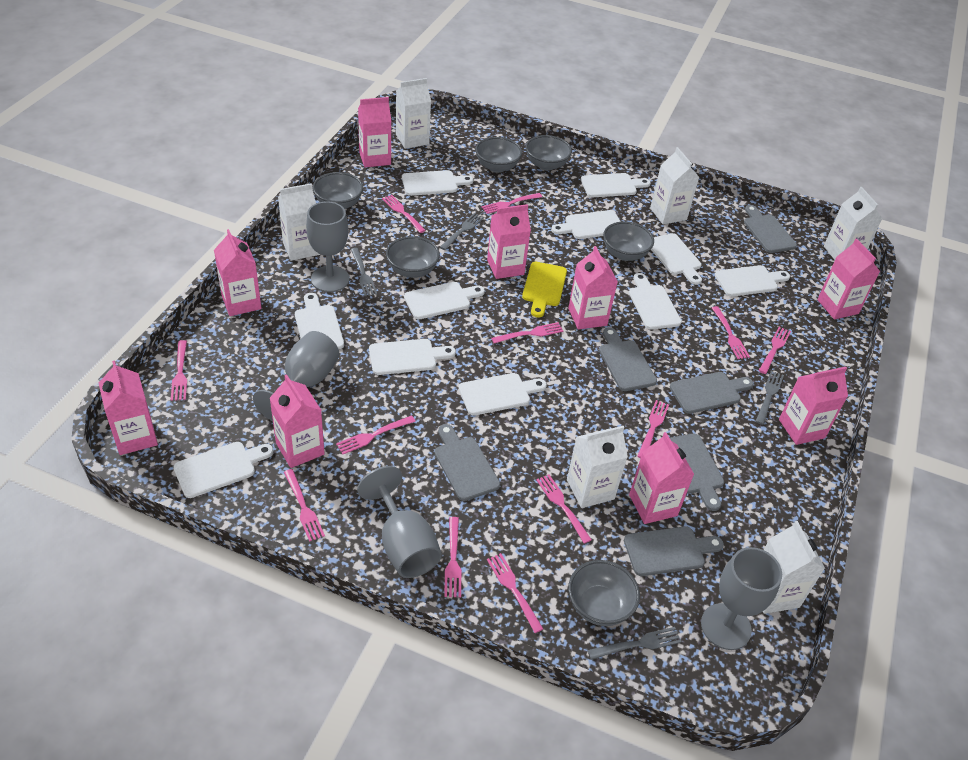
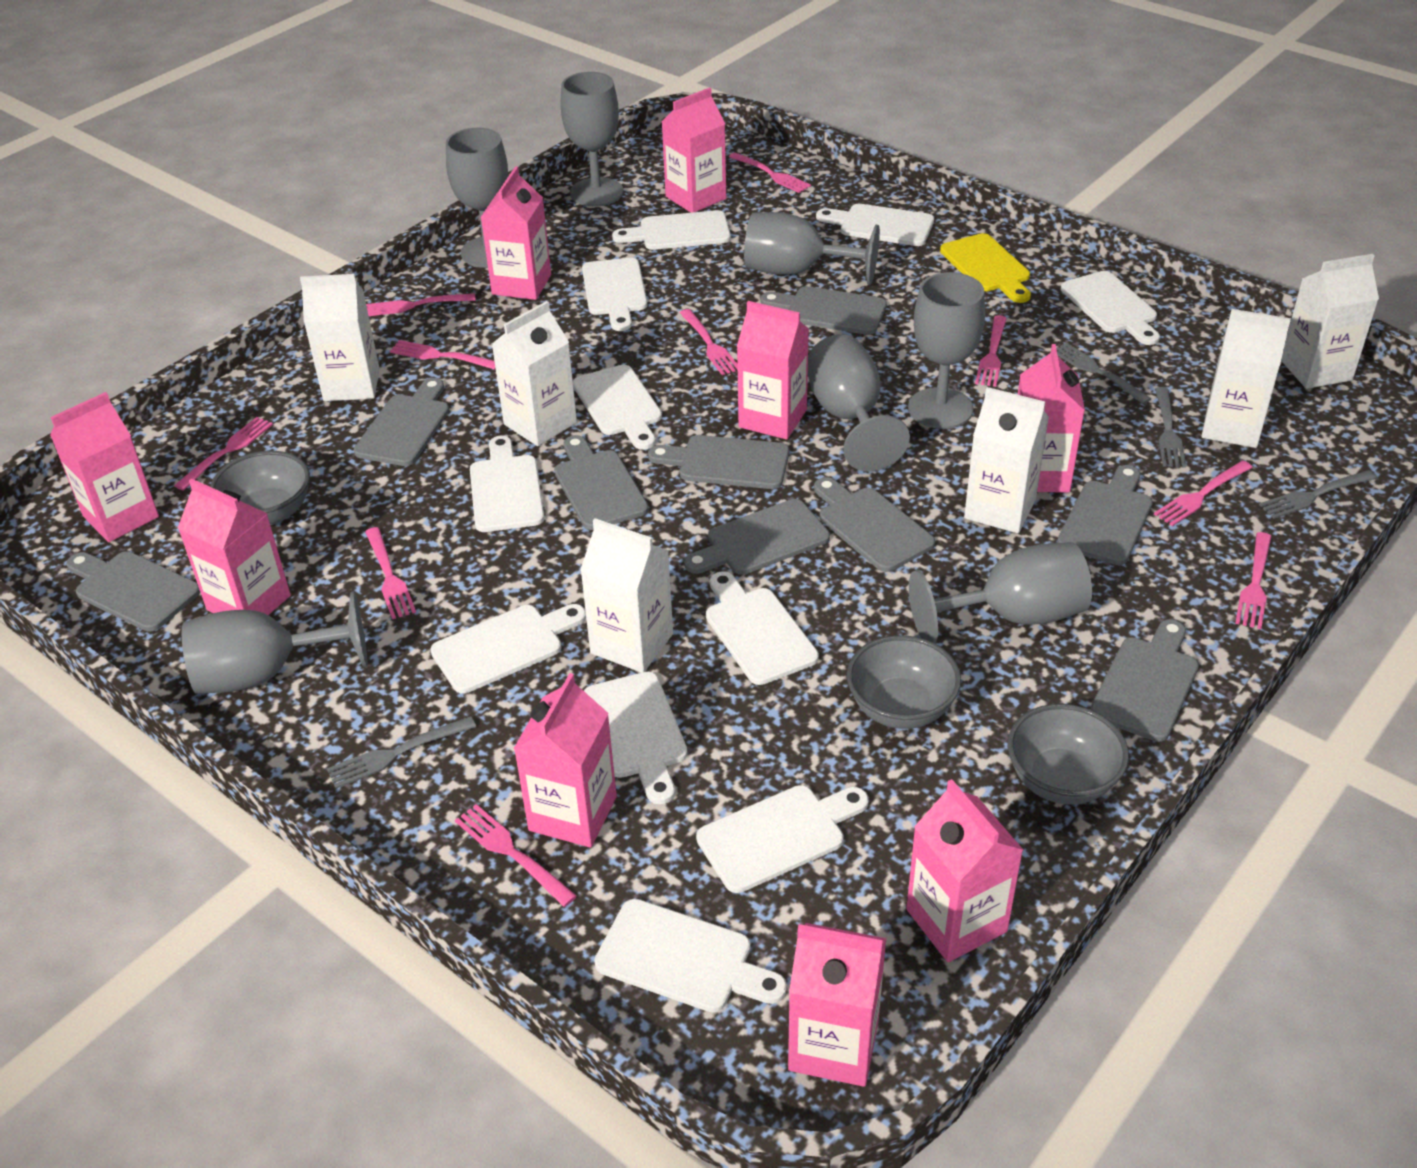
grey bowl: [313,172,363,209] [386,236,440,278] [475,137,522,173] [526,135,572,171] [568,560,640,626] [603,221,654,261] = 6 -> [210,451,310,525] [847,635,961,729] [1008,704,1129,805] = 3
grey cutting board: [435,424,500,501] [599,328,657,391] [624,526,724,576] [670,372,754,414] [670,434,724,511] [744,205,797,253] = 6 -> [66,551,200,632] [354,378,449,466] [554,435,649,530] [648,435,789,489] [684,499,830,575] [760,286,887,335] [814,477,935,572] [1057,465,1153,565] [1091,619,1199,742] = 9
grey goblet: [253,331,339,421] [306,201,350,292] [357,466,442,578] [701,547,782,650] = 4 -> [182,591,368,694] [446,128,508,268] [561,72,623,207] [744,212,880,285] [808,334,910,471] [908,272,985,429] [909,542,1092,643] = 7
pink fork: [171,340,187,401] [284,469,325,542] [336,416,416,454] [382,195,426,233] [444,517,462,597] [482,193,542,214] [487,553,543,633] [491,322,563,343] [536,475,592,544] [637,400,669,458] [712,306,750,359] [759,327,791,374] = 12 -> [174,417,273,491] [365,527,416,619] [366,293,476,316] [390,340,496,370] [455,804,577,907] [680,309,738,375] [729,153,811,193] [975,315,1007,387] [1154,461,1253,526] [1235,532,1272,629] = 10

